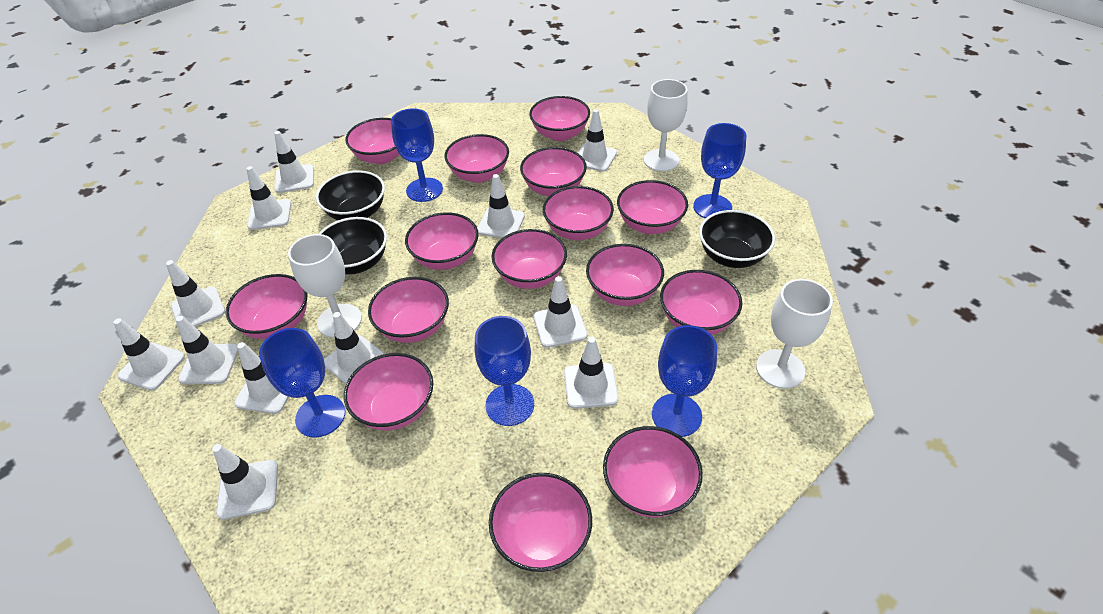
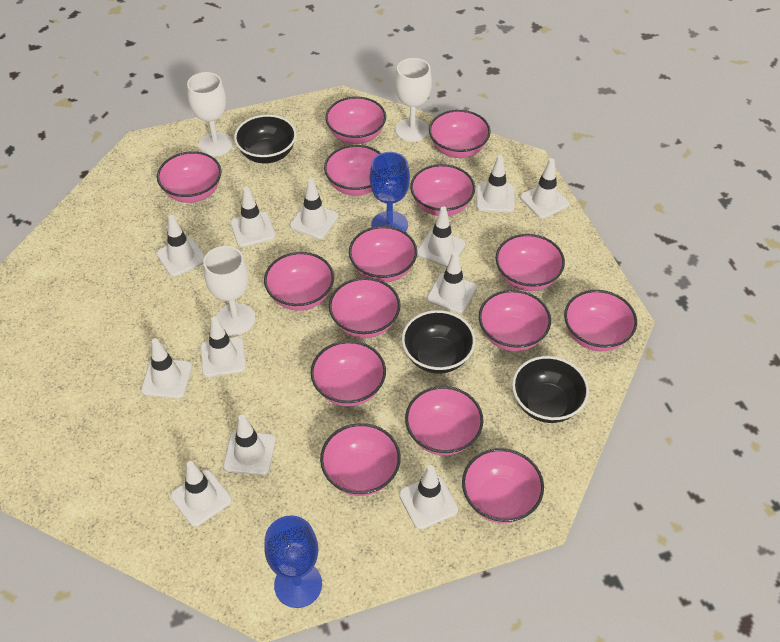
blue goblet: [259,328,345,438] [391,108,443,202] [475,316,534,426] [652,325,717,437] [693,123,746,219] = 5 -> [264,516,322,608] [370,152,410,232] = 2

